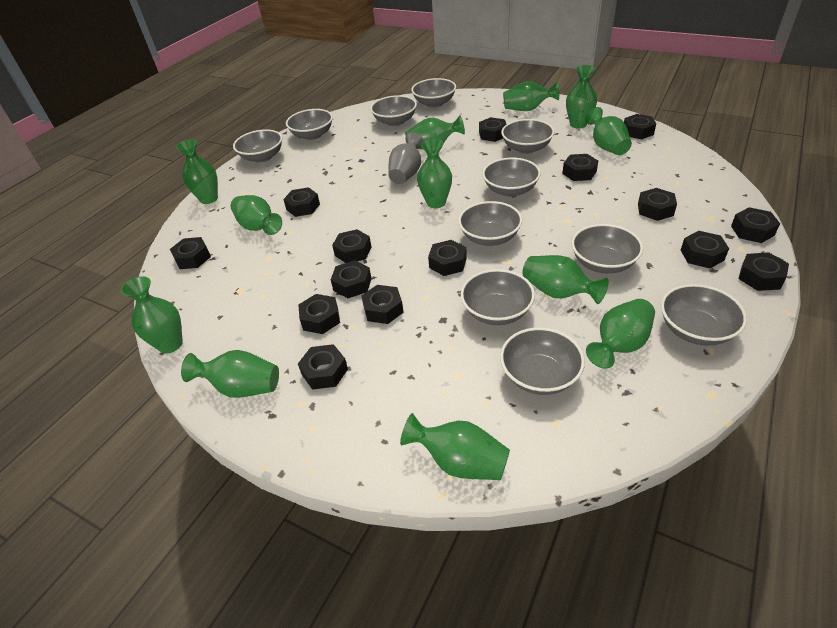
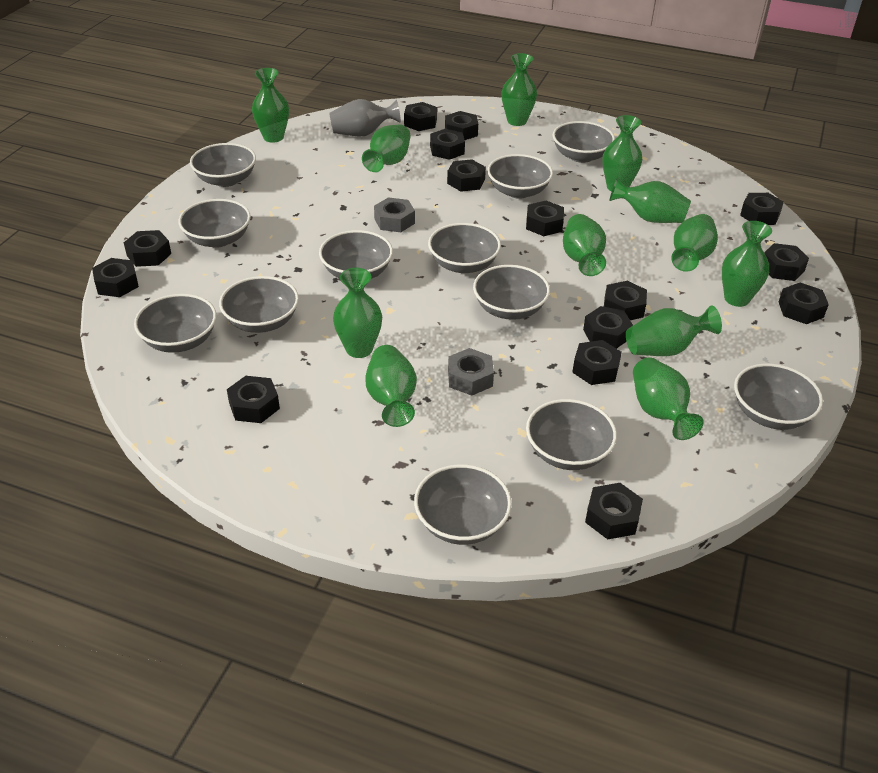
grey bowl: [233,129,282,163] [286,109,333,140] [370,95,417,126] [411,78,456,108] [458,201,522,246] [461,269,535,325] [482,158,541,197] [500,327,585,395] [501,119,554,154] [572,224,643,274] [661,284,747,346] = 11 -> [134,294,217,353] [178,199,251,248] [190,143,256,187] [219,276,299,333] [319,230,393,279] [414,464,512,545] [428,223,501,273] [473,265,550,320] [487,154,553,199] [526,399,617,470] [553,121,615,163] [734,364,823,430] = 12
grey nut: none = 0 -> [374,197,415,232] [448,348,494,396] = 2

